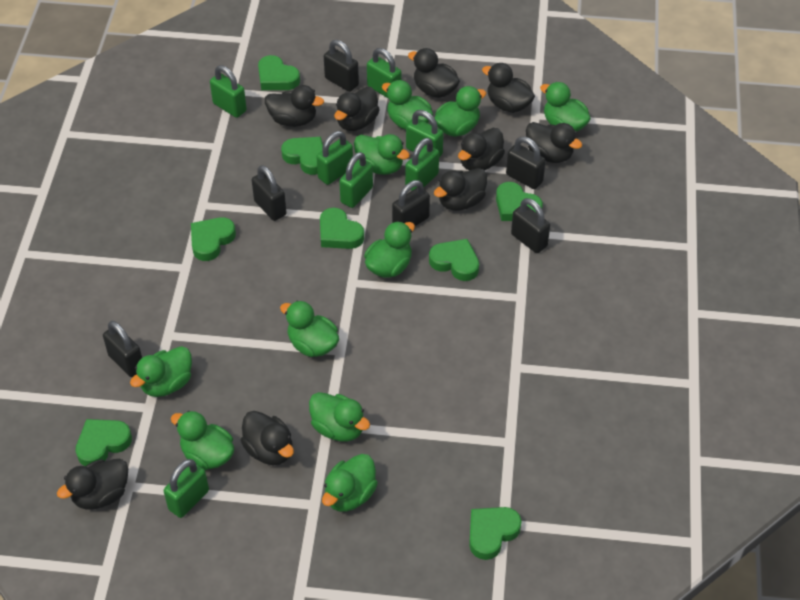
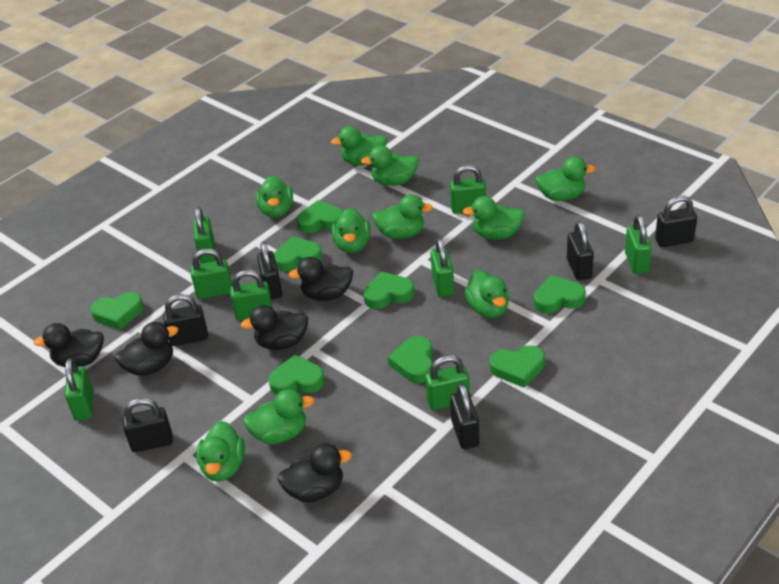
black duck: [57,459,128,509] [240,411,294,465] [265,85,324,127] [334,87,380,131] [408,48,460,98] [434,168,487,211] [458,128,505,170] [482,63,535,113] [526,122,582,163] = 9 -> [33,323,104,367] [115,322,178,376] [240,305,308,350] [278,444,352,502] [288,257,353,301] = 5
green padlock: [164,459,209,518] [210,65,247,118] [316,131,353,185] [339,152,373,208] [367,48,401,99] [405,138,439,190] [406,110,444,157] = 7 -> [65,358,93,421] [190,248,232,299] [193,207,215,263] [230,270,273,321] [425,355,470,410] [430,238,454,297] [450,165,486,214] [625,215,652,274] = 8

